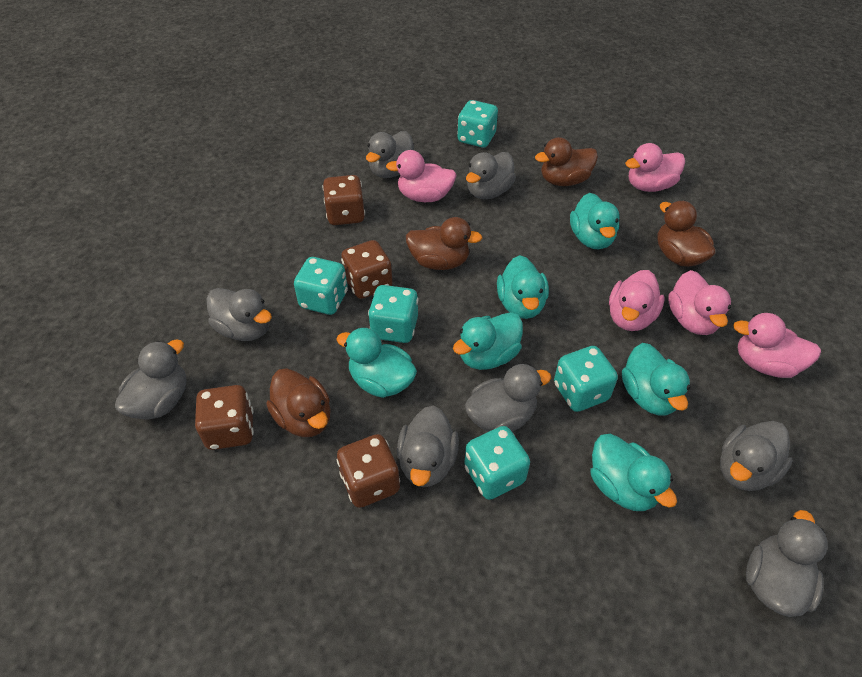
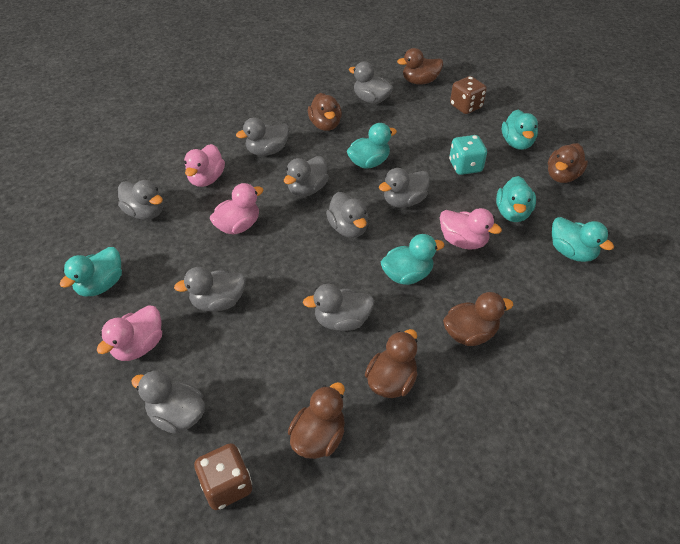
brown dice: [195,385,254,450] [322,175,365,225] [337,434,400,508] [341,240,392,299] = 4 -> [194,443,252,510] [450,76,487,114] = 2
brown duck: [266,368,331,437] [406,217,482,270] [535,137,598,186] [657,201,715,267] = 4 -> [288,382,345,459] [308,93,342,131] [365,329,418,398] [397,48,443,85] [443,292,513,346] [548,143,588,183] = 6
grey duck: [115,339,186,419] [207,288,272,341] [366,131,414,178] [397,406,459,487] [465,364,551,432] [466,152,516,200] [720,421,793,491] [746,510,828,617] = 8 -> [118,180,163,220] [131,371,205,434] [174,267,246,312] [236,117,289,156] [284,156,329,197] [303,284,374,331] [326,192,368,238] [349,61,393,104] [379,168,430,208] = 9
pink duck: [386,150,457,202] [609,270,664,331] [625,143,685,192] [668,270,731,335] [733,313,821,378] = 5 -> [97,305,162,361] [184,144,225,187] [209,183,263,235] [440,208,502,249] = 4
turquoise dice: [294,257,348,315] [368,285,418,343] [457,100,498,148] [464,426,530,500] [554,346,618,412] = 5 -> [449,135,487,175] = 1

